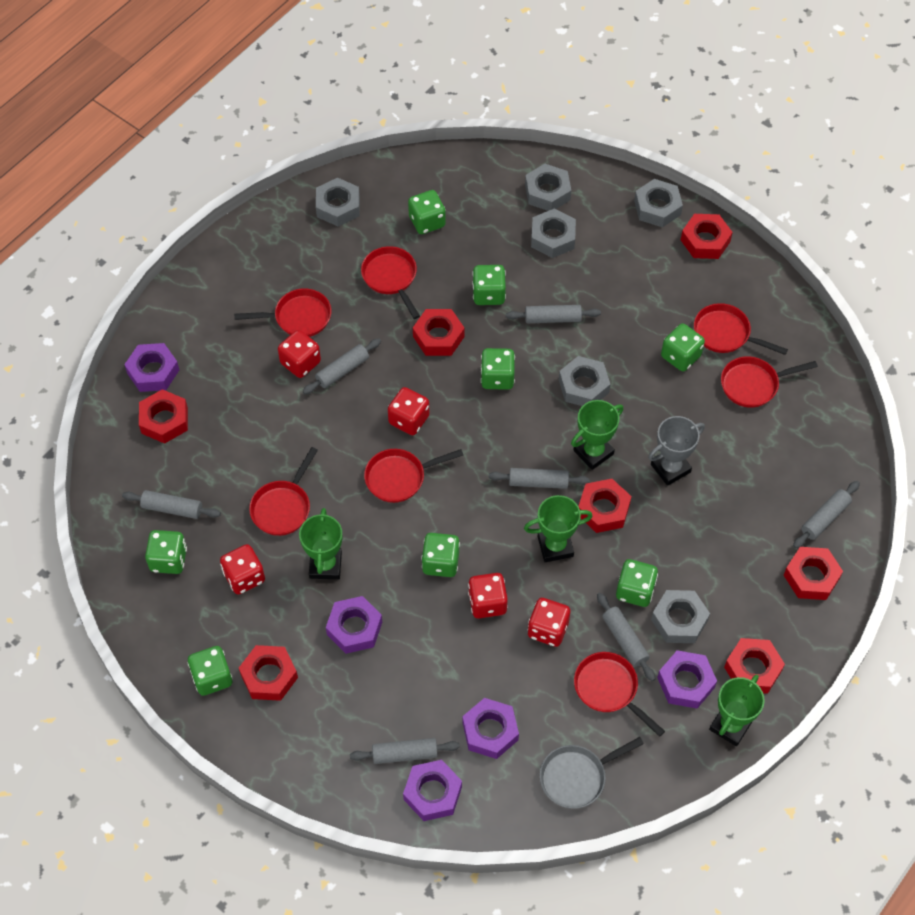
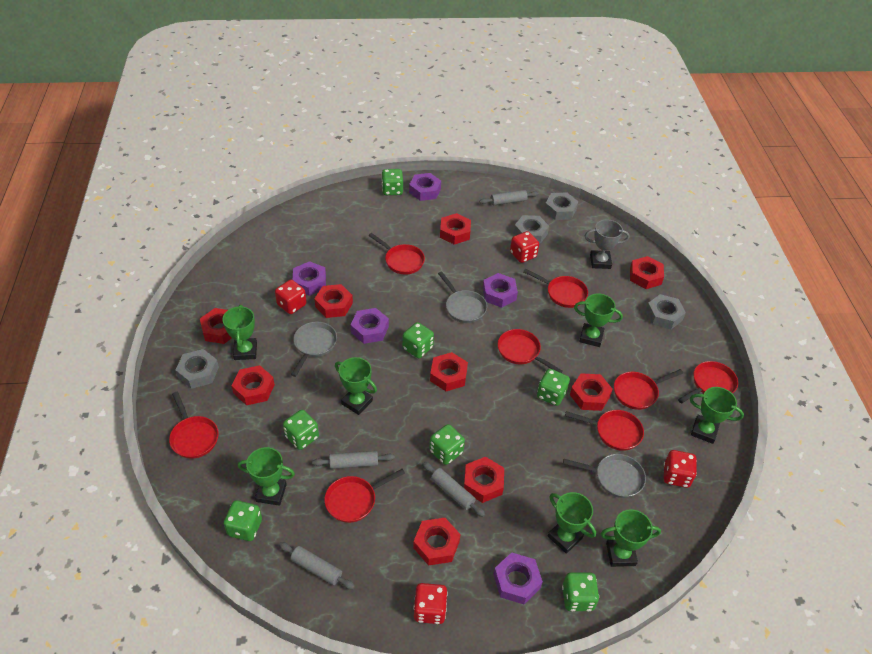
green dice: [145,530,187,574] [188,646,233,696] [408,190,446,234] [421,533,460,577] [472,265,506,305] [481,348,515,390] [616,559,658,607] [661,323,705,371] = 8 -> [224,500,262,541] [283,410,319,450] [382,169,403,195] [402,322,434,358] [429,424,465,465] [537,369,570,406] [562,572,599,611] = 7
green trophy: [299,508,342,579] [524,495,593,562] [571,400,623,470] [709,674,765,746] = 4 -> [222,305,257,360] [238,447,295,506] [335,357,377,415] [548,492,596,554] [574,294,623,347] [601,509,661,567] [690,387,744,444] = 7
grey nut: [316,178,360,226] [525,164,571,211] [531,208,576,258] [559,356,611,406] [634,179,683,227] [651,590,710,643] = 6 -> [175,349,219,389] [514,215,549,244] [544,192,578,220] [646,294,686,329] = 4
grey pan: [540,737,644,809] = 1 -> [291,322,337,377] [438,271,487,323] [563,454,646,498] = 3
grey rolling pin: [122,490,221,519] [303,338,381,394] [350,738,460,764] [489,468,590,489] [506,305,601,323] [597,593,655,681] [793,481,860,549] = 7 -> [279,542,355,589] [312,451,395,469] [422,462,485,517] [479,190,538,205] = 4
red dice: [220,544,265,595] [278,330,321,378] [388,387,429,435] [468,573,508,618] [528,598,570,647] = 5 -> [275,280,306,314] [414,583,448,624] [510,231,539,263] [664,450,697,488] = 4
red nut: [139,389,188,444] [239,645,298,701] [413,309,465,356] [579,479,632,533] [681,214,733,259] [724,638,785,694] [784,547,843,600] = 7 -> [200,308,232,344] [231,365,275,405] [314,284,353,318] [413,518,461,566] [430,352,468,391] [440,213,471,245] [464,457,504,503] [570,373,613,411] [630,256,664,289] = 9
red pan: [234,288,331,337] [249,447,318,536] [361,246,420,319] [364,449,463,503] [574,652,665,737] [694,303,788,355] [721,356,818,408] = 7 -> [169,392,219,459] [325,469,405,523] [368,233,425,275] [498,329,563,373] [523,269,588,308] [565,410,644,451] [614,369,683,410] [678,361,738,404] = 8

